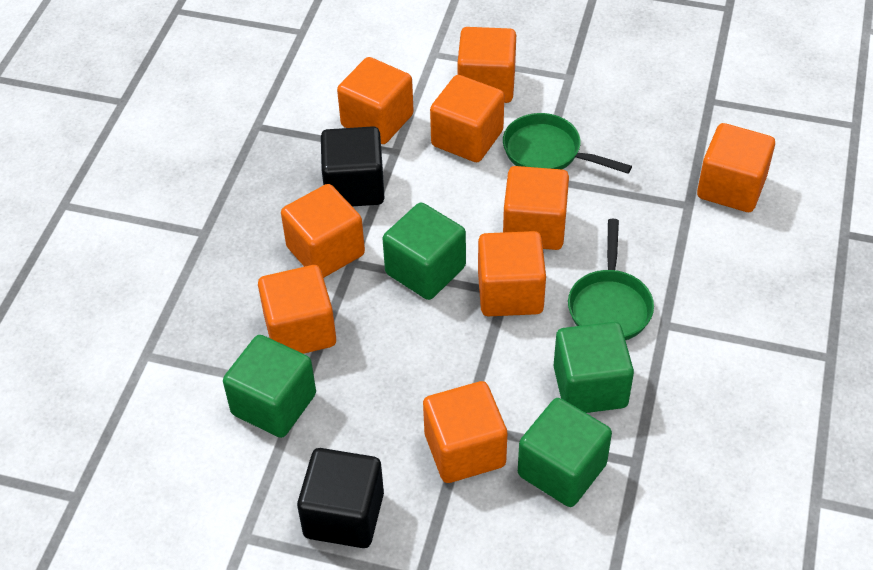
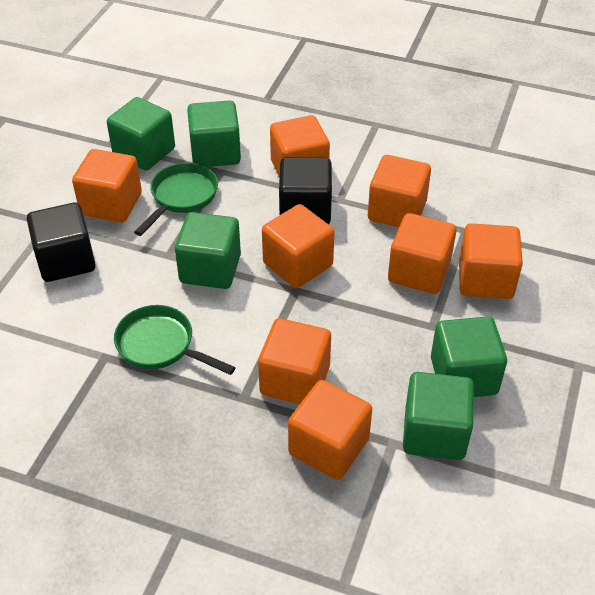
green cube: [223,335,316,438] [383,202,466,300] [518,398,612,507] [554,322,634,413] = 4 -> [107,97,175,171] [175,212,241,289] [187,100,241,167] [403,372,474,460] [431,316,507,397] = 5
orange cube: [258,265,336,354] [281,184,365,278] [337,57,414,144] [423,381,507,483] [430,75,504,162] [458,27,516,103] [478,231,546,316] [503,166,569,250] [697,123,775,212] = 9 -> [72,149,142,222] [258,318,331,404] [262,204,334,288] [270,115,330,177] [288,380,372,480] [368,155,431,227] [388,213,456,294] [459,223,523,299] = 8

